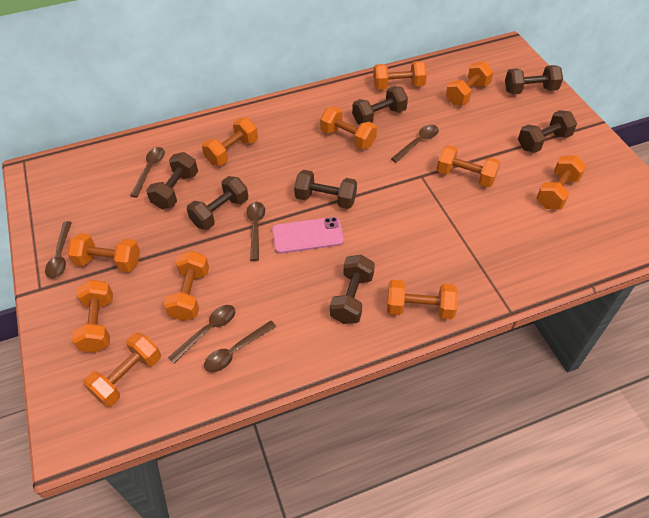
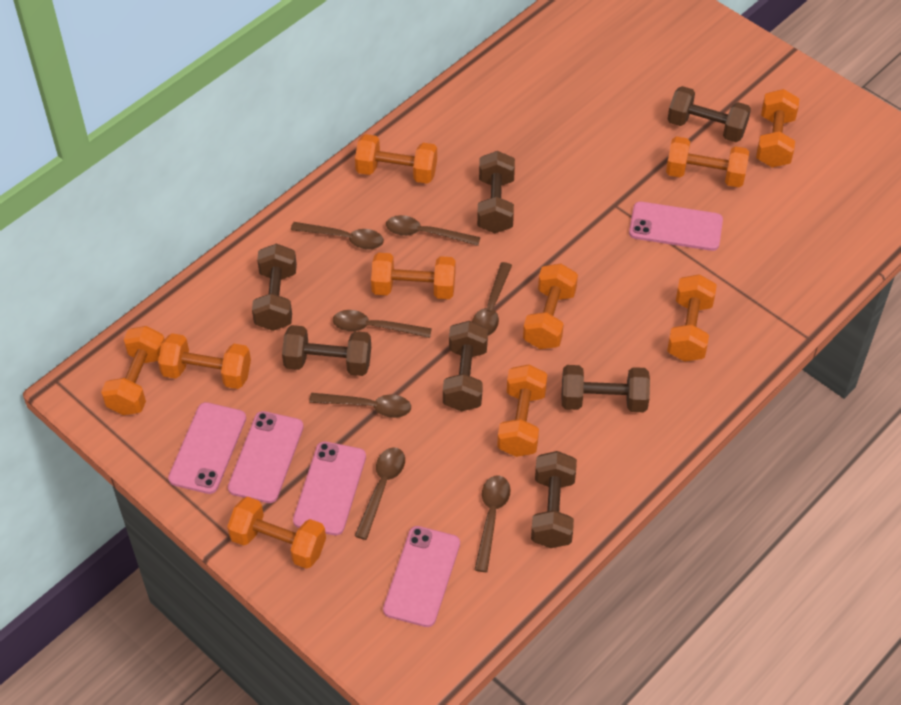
brown spoon: [45,221,72,279] [130,147,165,198] [168,305,235,363] [204,321,276,373] [246,202,265,261] [391,125,439,163] = 6 -> [291,222,384,249] [309,393,411,418] [333,310,432,338] [355,447,405,540] [386,215,480,246] [472,262,512,336] [475,476,511,572] = 7
orange dumbbell: [67,233,140,272] [72,280,113,353] [83,332,161,407] [164,250,209,321] [202,118,258,166] [320,107,377,149] [373,61,427,89] [387,280,458,319] [437,145,500,187] [446,62,493,106] [536,155,586,209] = 11 -> [101,326,165,415] [158,333,251,389] [227,496,326,569] [355,134,437,184] [371,253,456,299] [497,364,547,457] [523,264,578,349] [666,137,749,187] [667,274,717,362] [756,89,799,168] = 10
pink phone: [272,217,344,254] = 1 -> [168,402,246,494] [228,411,304,503] [293,441,366,535] [383,526,460,627] [629,202,723,251] = 5

